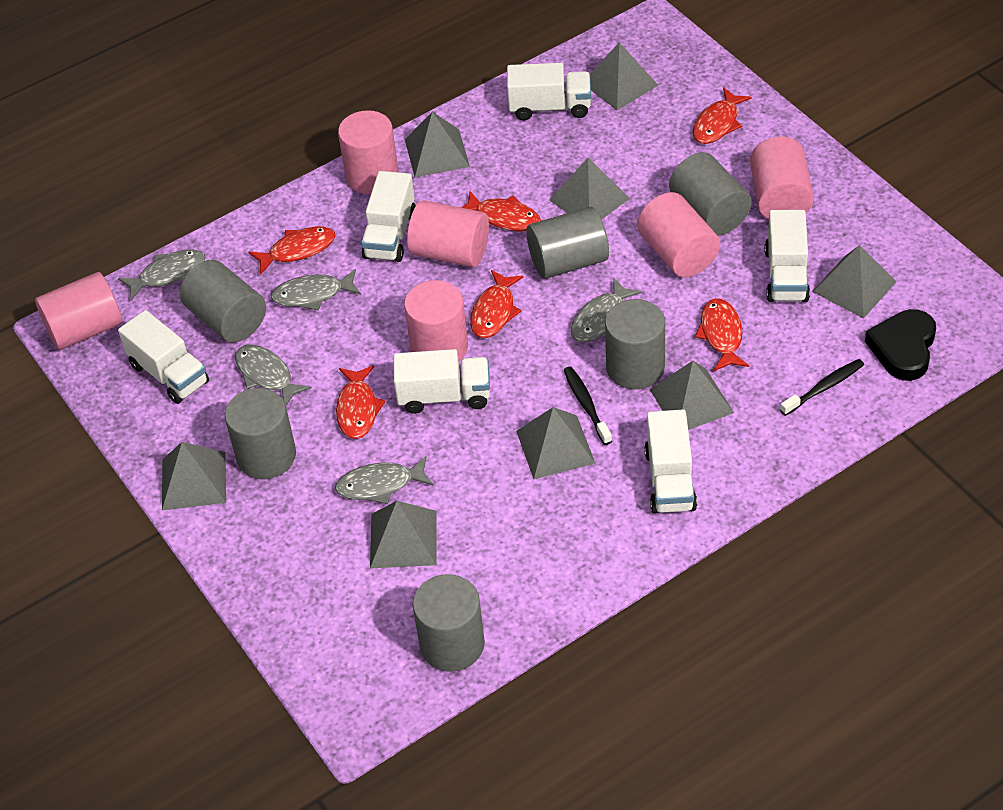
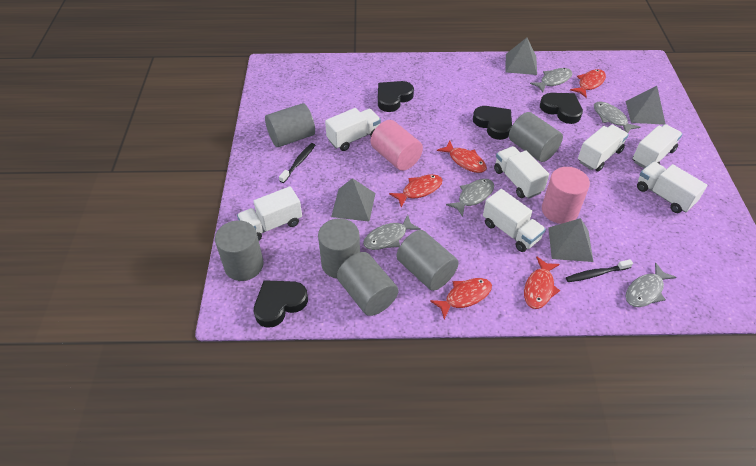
black heart: [865,309,936,381] = 1 -> [254,280,308,328] [378,81,414,112] [473,106,512,140] [540,93,583,124] = 4
grey pyramid: [162,442,226,510] [370,501,437,568] [405,112,470,177] [516,407,595,479] [549,158,630,220] [590,42,658,110] [650,361,734,430] [812,245,896,318] = 8 -> [331,178,375,222] [506,38,537,75] [548,218,593,262] [626,86,666,125] = 4
pink cylinder: [35,272,122,350] [338,110,399,194] [404,280,468,362] [407,200,489,267] [637,192,720,277] [750,137,814,219] = 6 -> [371,120,423,171] [542,167,590,224] = 2
red fish: [249,227,335,275] [336,366,386,439] [461,191,541,232] [470,270,524,338] [693,87,752,144] [695,298,749,371] = 6 -> [389,174,442,208] [430,278,492,319] [437,141,487,173] [524,256,560,309] [570,69,606,98] = 5
white truck: [118,310,209,404] [361,171,416,262] [393,349,490,414] [507,63,591,120] [644,409,697,514] [764,210,810,302] = 6 -> [237,186,302,240] [325,108,381,151] [483,189,546,252] [494,146,549,199] [578,125,629,171] [632,124,683,168] [637,162,708,213] = 7

